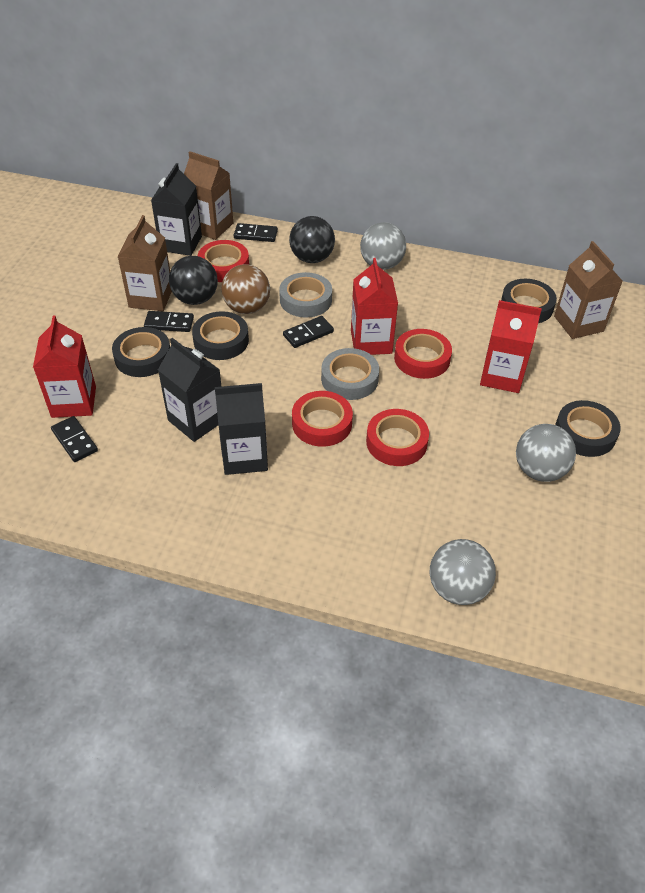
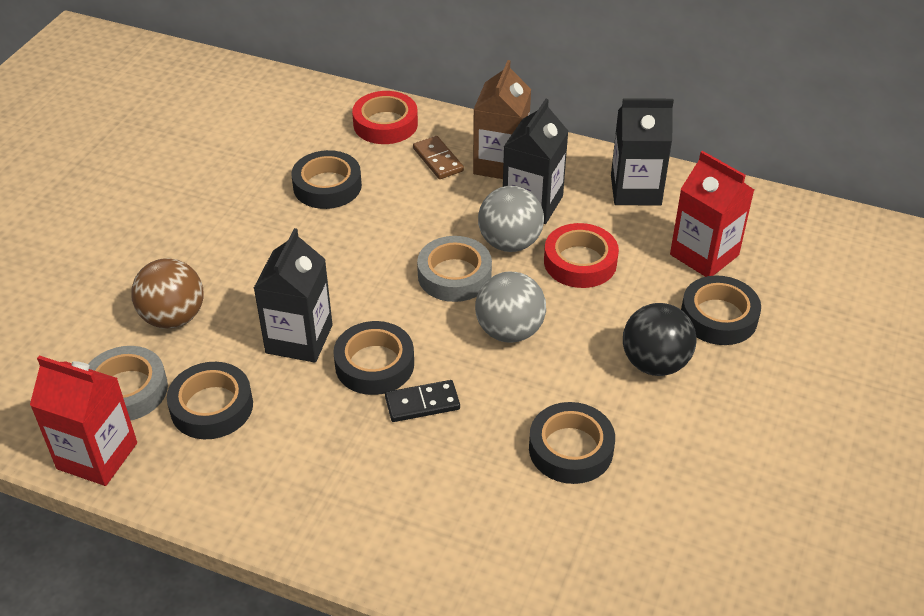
black ball: [169,256,218,305] [289,216,335,263] = 2 -> [623,303,697,376] = 1
black domino: [51,416,98,462] [144,311,194,332] [234,223,278,242] [283,316,334,348] = 4 -> [385,380,460,422] = 1
black tape: [112,327,170,377] [192,311,249,360] [501,279,557,323] [555,400,621,457] = 4 -> [167,362,253,439] [291,150,362,209] [333,321,414,395] [529,402,615,484] [681,275,761,345] = 5
brown carton: [117,215,172,311] [184,151,233,240] [554,241,623,339] = 3 -> [473,60,531,179] = 1
brown domino: none = 0 -> [413,136,464,179] = 1
grey ball: [360,222,406,270] [430,539,496,605] [516,424,576,482] = 3 -> [475,272,546,343] [478,186,544,252] = 2
red carton: [33,316,96,418] [351,258,398,355] [480,300,542,393] = 3 -> [30,356,137,486] [670,151,754,277] = 2
red tape: [198,240,249,282] [292,391,353,447] [366,409,429,466] [394,329,452,379] = 4 -> [352,91,418,144] [544,223,619,288] = 2

